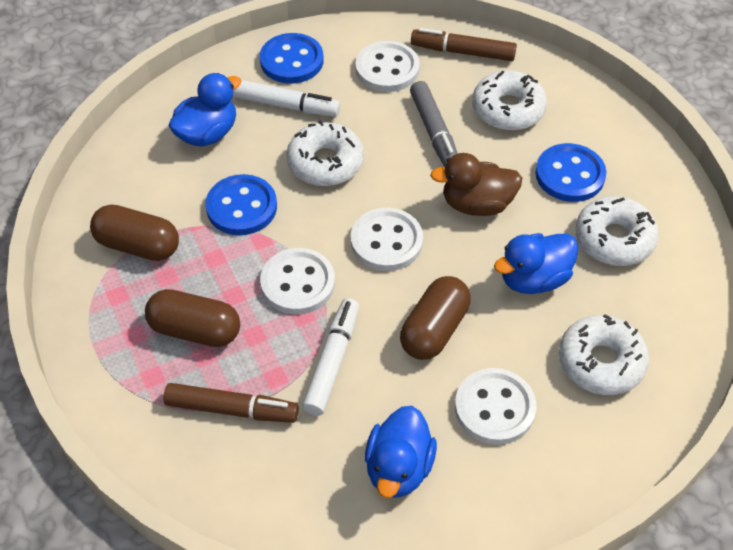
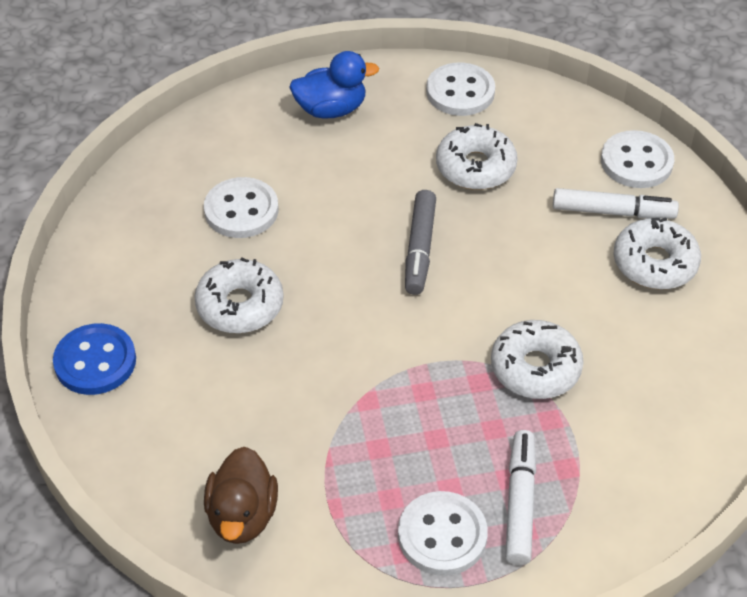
blue button: [206,174,277,235] [260,33,324,84] [535,143,606,202] = 3 -> [53,323,136,395] = 1
blue duck: [168,73,241,147] [365,406,437,498] [494,233,579,294] = 3 -> [290,51,379,119] = 1
brown capsule: [90,205,179,261] [145,289,240,347] [400,276,471,360] = 3 -> none = 0
brown marker: [163,383,299,423] [411,28,517,61] = 2 -> none = 0

